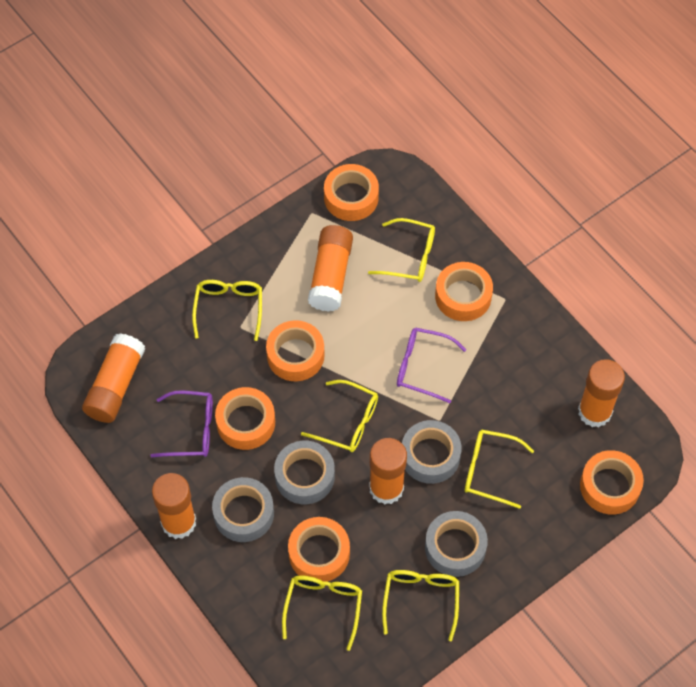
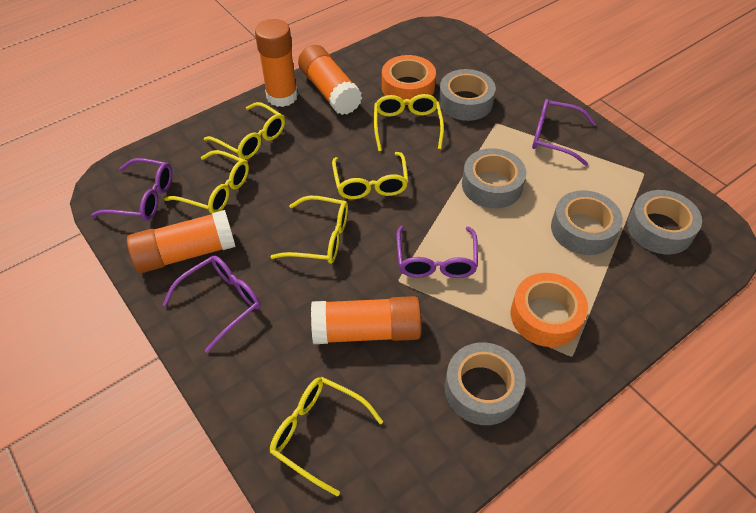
grey tape: [212,477,274,542] [274,441,335,504] [402,420,462,484] [425,511,488,577] = 4 -> [439,69,496,121] [445,342,526,425] [462,148,527,208] [551,190,623,255] [627,190,702,254] = 5
orange glue stick: [82,333,145,423] [152,473,196,539] [308,225,353,312] [369,438,407,505] [578,359,625,427] = 5 -> [127,210,236,273] [255,19,298,107] [298,45,362,115] [311,296,422,344] = 4
orange tape: [215,387,275,450] [266,320,325,381] [288,517,350,582] [324,164,379,221] [435,262,493,321] [580,450,644,515] = 6 -> [382,55,436,105] [511,273,588,347] = 2
purple glasses: [150,390,213,457] [397,328,466,403] = 2 -> [91,158,172,221] [163,255,261,353] [396,226,478,278] [532,99,596,166] = 4

